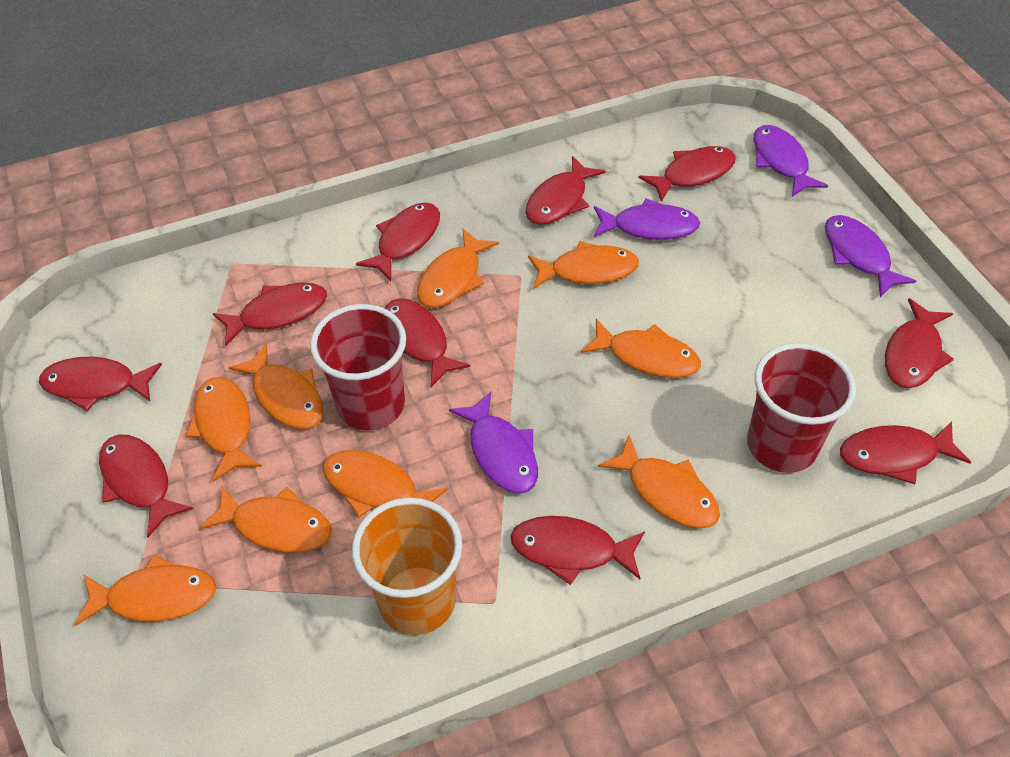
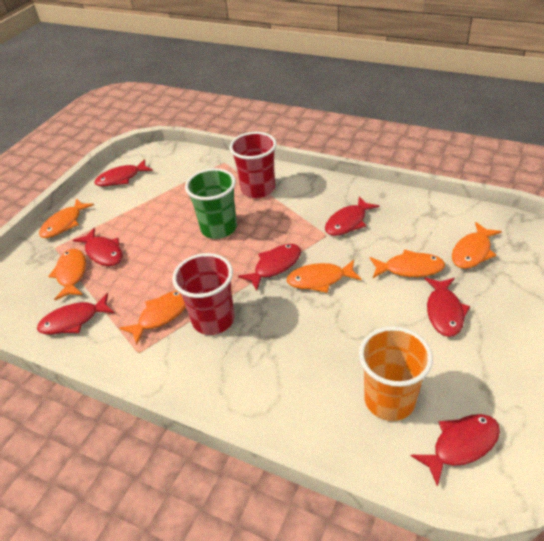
green cup: none = 0 -> [185,168,237,239] = 1
orange fish: [75,555,216,626] [185,377,262,482] [200,485,332,553] [228,343,324,429] [323,450,448,517] [417,228,499,308] [528,241,639,289] [581,319,701,378] [598,435,720,528] = 9 -> [39,198,94,238] [48,249,86,300] [120,291,186,345] [287,260,362,293] [370,250,445,278] [452,222,502,269] = 6
purple fish: [449,391,538,494] [594,198,700,240] [754,125,828,197] [825,215,916,297] = 4 -> none = 0
red fish: [39,357,162,411] [99,435,193,537] [213,283,327,346] [356,203,440,281] [385,298,470,387] [510,516,645,585] [526,156,606,225] [639,146,736,202] [840,422,971,484] [885,298,954,388] = 10 -> [37,293,114,334] [73,228,123,266] [95,159,153,187] [238,244,301,291] [325,196,379,236] [411,414,500,487] [424,277,470,337] = 7

